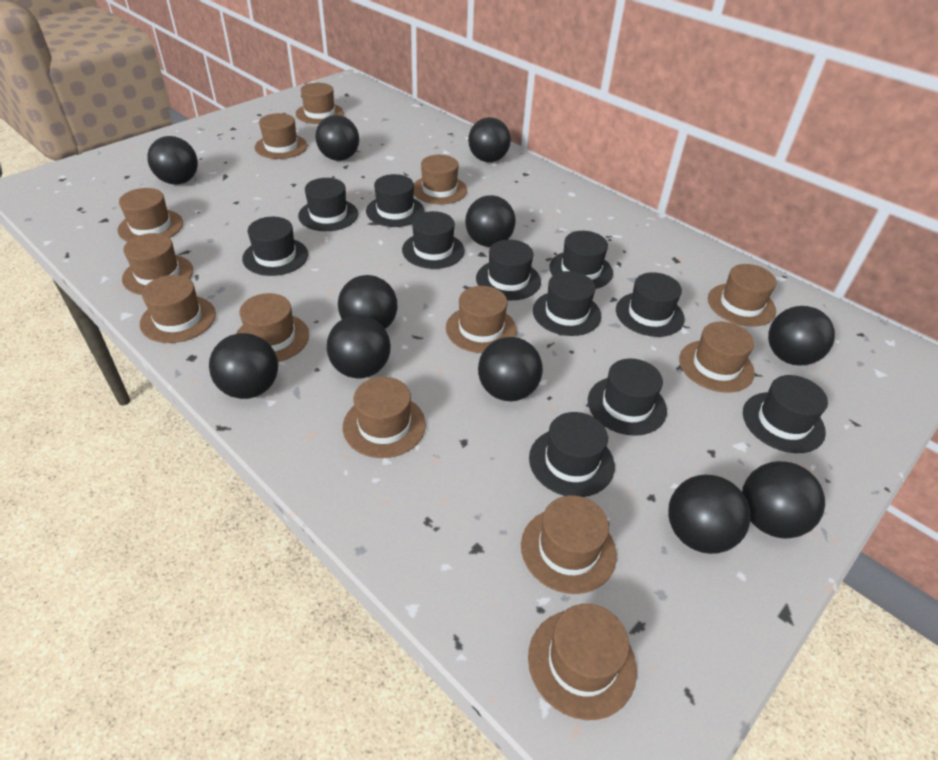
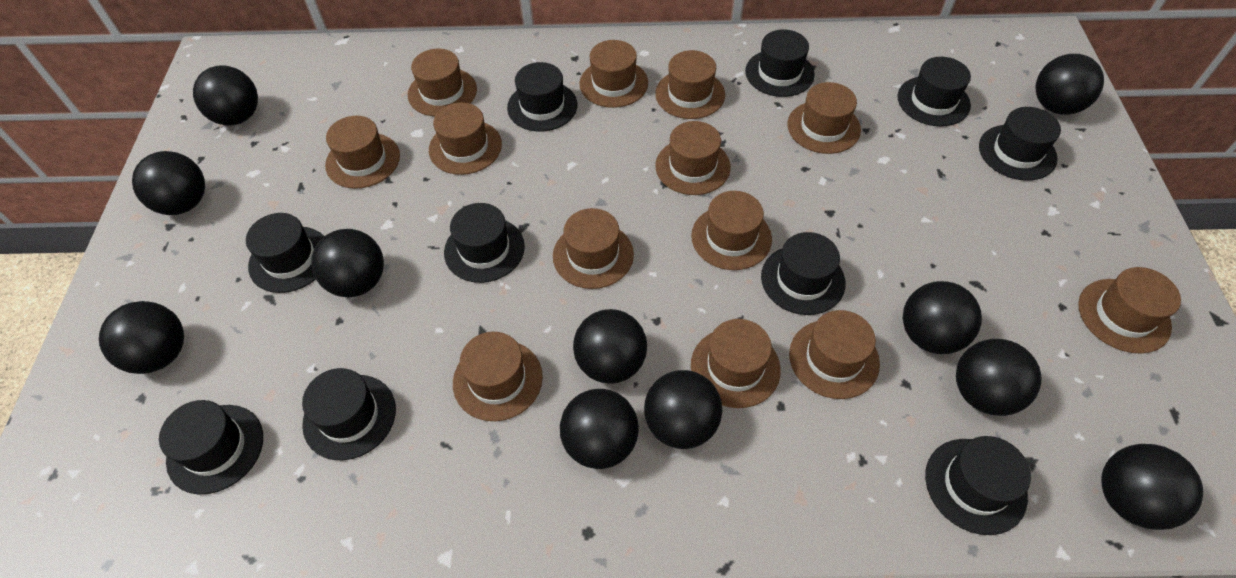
black hat: [242,217,308,276] [298,178,358,231] [366,174,424,227] [402,211,465,269] [476,240,541,300] [529,412,615,497] [533,271,601,336] [549,231,613,289] [588,358,667,436] [616,272,685,337] [743,375,828,453] = 11 -> [159,400,263,494] [246,213,324,293] [302,368,396,460] [444,203,525,283] [507,62,577,132] [745,29,815,97] [761,232,845,315] [898,57,971,126] [925,436,1031,535] [979,107,1061,181] = 10

